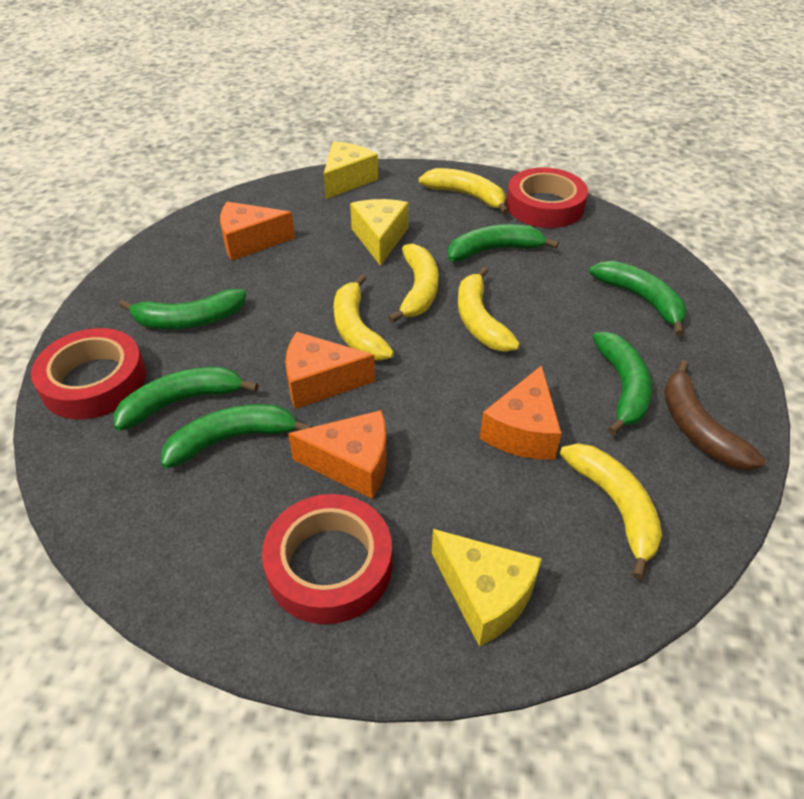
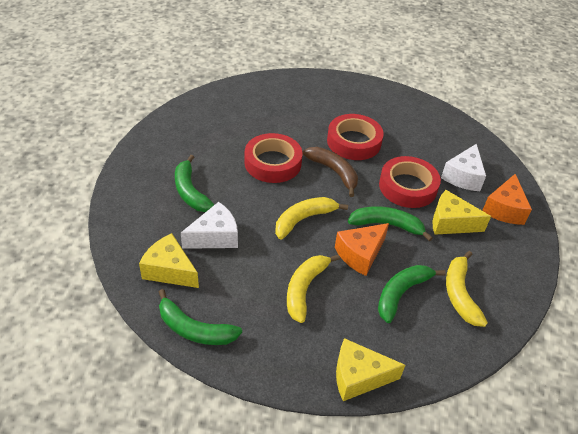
green banana: [114,367,258,431] [119,289,246,329] [161,404,313,468] [448,224,559,261] [589,261,686,336] [592,332,652,435] = 6 -> [159,289,242,345] [175,155,214,212] [348,206,433,241] [378,265,446,323] = 4
orange cheese: [220,202,295,261] [285,332,375,409] [288,410,387,499] [480,365,562,460] = 4 -> [335,223,389,276] [482,174,532,225] = 2
white cheese: none = 0 -> [181,202,238,249] [441,144,486,191] = 2
yellow banana: [333,274,394,361] [388,243,439,323] [419,168,509,215] [458,267,520,352] [560,443,662,580] = 5 -> [275,197,348,239] [287,254,340,323] [446,251,488,327] = 3

